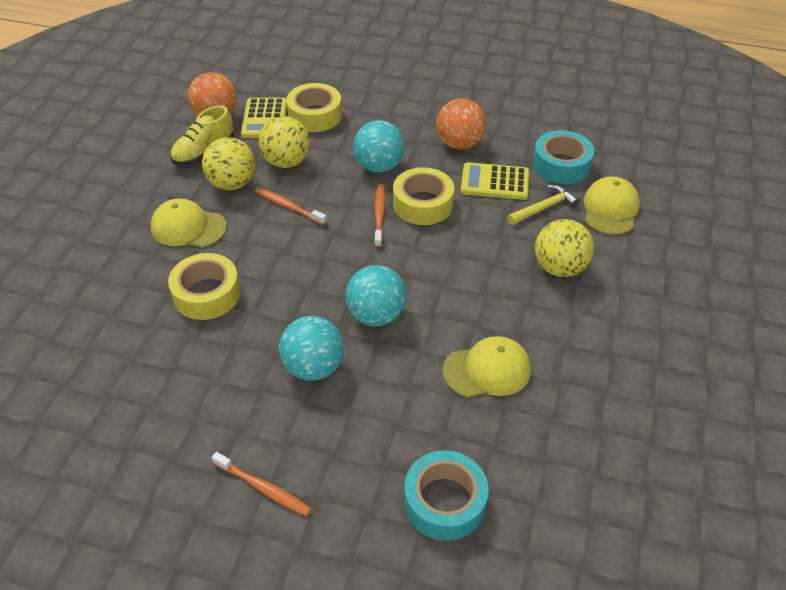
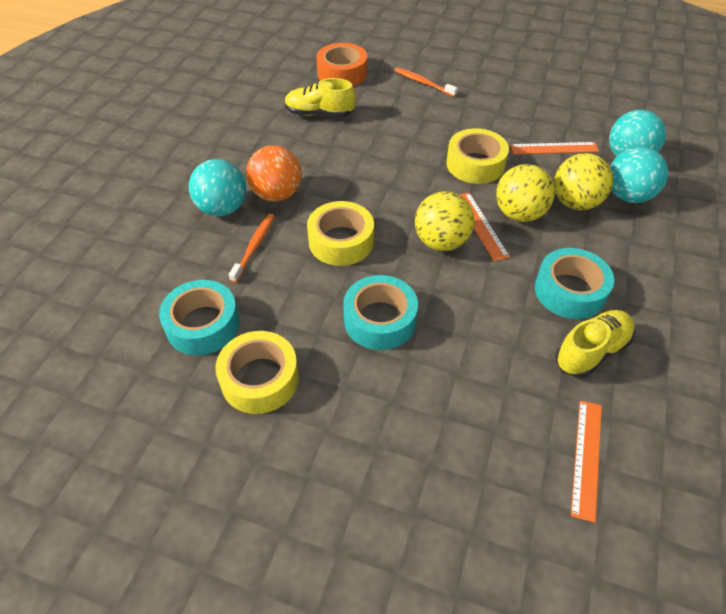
orange ball: [188,72,237,116] [436,99,486,149] = 2 -> [246,145,302,202] = 1
orange ruler: none = 0 -> [460,193,510,261] [511,142,599,154] [571,400,602,523] = 3
orange tape: none = 0 -> [316,43,367,86] = 1
orange toothbrush: [212,452,311,516] [255,187,327,225] [374,184,385,247] = 3 -> [229,214,274,283] [394,67,458,97] = 2
turquoise tape: [404,450,488,541] [533,130,594,184] = 2 -> [159,280,240,355] [343,275,418,350] [535,248,614,319] = 3
yellow calculator: [241,98,287,138] [461,162,529,200] = 2 -> none = 0
yellow cap: [151,198,227,247] [443,336,531,398] [584,176,640,235] = 3 -> none = 0
yellow hammer: [507,185,580,225] = 1 -> none = 0
yellow shoe: [170,106,234,166] = 1 -> [285,78,356,117] [555,310,635,378] = 2

